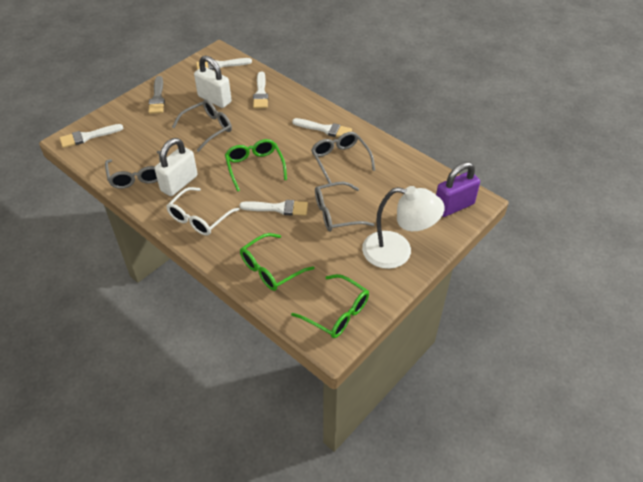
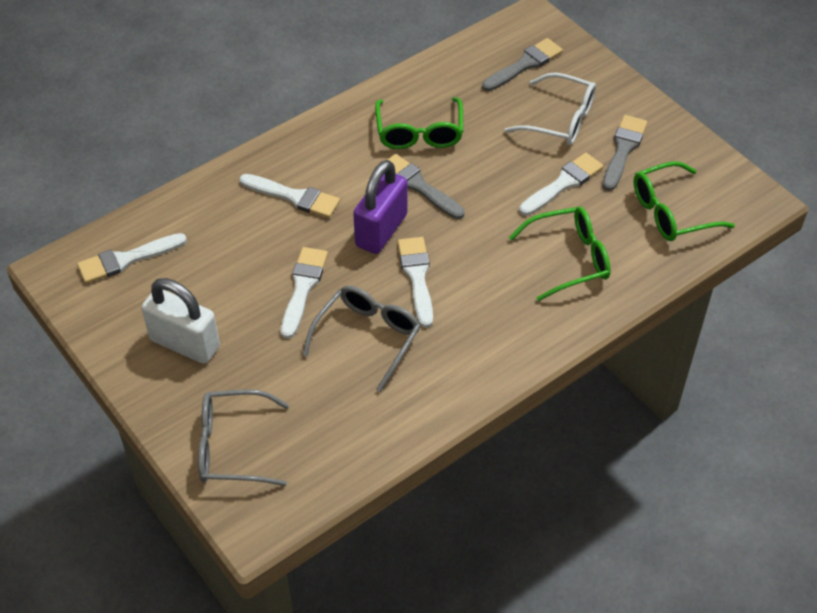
grey brush: [148,76,165,114] = 1 -> [387,154,465,219] [482,38,563,91] [603,115,648,191] = 3
grey glasses: [105,151,161,189] [172,100,232,152] [311,132,375,184] [315,182,375,232] = 4 -> [198,389,289,486] [303,286,421,392] = 2
white lamp: [362,186,445,269] = 1 -> none = 0
white padlock: [155,138,198,196] [194,56,232,108] = 2 -> [142,278,220,364] = 1

